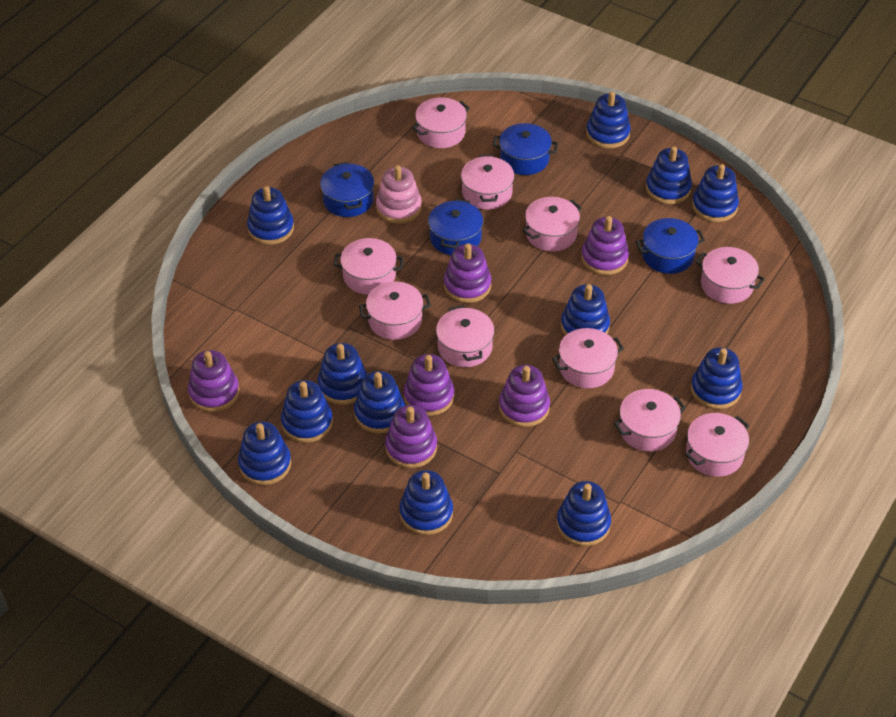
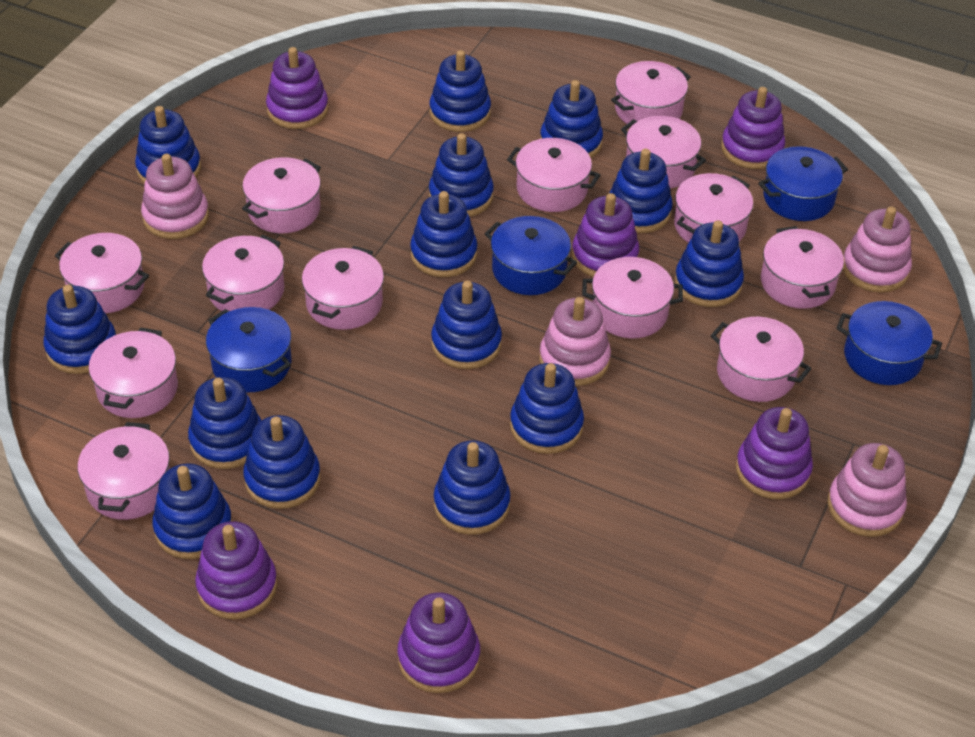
blue stacking toy: [238,421,291,485] [247,186,294,245] [281,380,333,443] [318,343,367,405] [354,371,405,433] [399,470,453,535] [557,481,611,546] [561,284,610,336] [586,91,631,148] [646,146,692,204] [691,347,742,409] [692,164,739,222] = 12 -> [44,285,116,374] [135,106,201,184] [152,463,232,559] [188,377,261,469] [243,415,320,509] [410,191,477,277] [429,133,494,217] [430,50,491,132] [431,281,502,369] [434,440,510,535] [510,363,584,454] [540,80,603,158] [609,149,673,233] [675,220,744,307] = 14
pink pot: [334,238,404,295] [359,281,431,340] [412,97,470,148] [436,305,494,367] [461,155,515,210] [522,197,582,251] [552,328,624,388] [614,389,686,452] [685,413,749,477] [696,247,765,304] = 10 -> [55,233,149,313] [77,422,170,520] [89,327,178,418] [202,235,284,311] [242,157,321,233] [302,246,384,330] [507,138,600,212] [582,257,683,338] [611,61,691,124] [621,116,706,188] [674,173,753,243] [710,317,812,402] [761,226,844,309] = 13
pink stacking toy: [376,165,422,224] = 1 -> [141,154,209,239] [539,297,611,386] [828,443,907,537] [843,207,912,293] = 4

